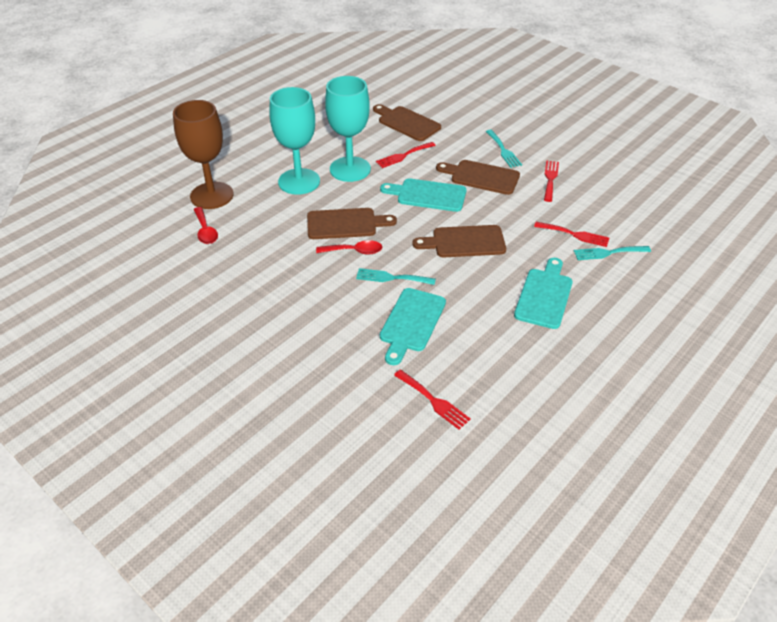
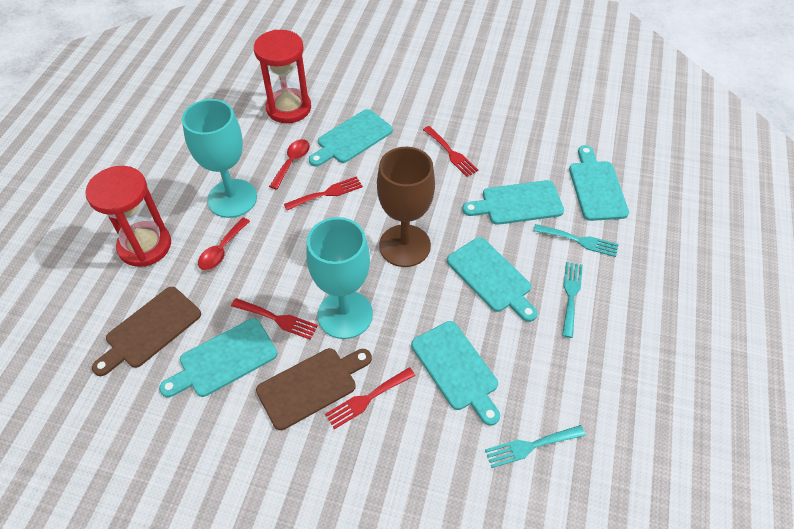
brown cutting board: [307,208,397,239] [373,104,441,141] [412,225,506,257] [436,160,520,195] = 4 -> [92,287,201,376] [256,348,372,430] = 2
red hourglass: none = 0 -> [85,166,171,267] [254,30,311,123] = 2
turquoise cutting board: [380,178,467,212] [380,288,446,365] [514,258,573,329] = 3 -> [159,318,277,397] [309,109,393,167] [411,321,500,426] [447,237,538,322] [462,180,564,225] [569,145,629,221] = 6

